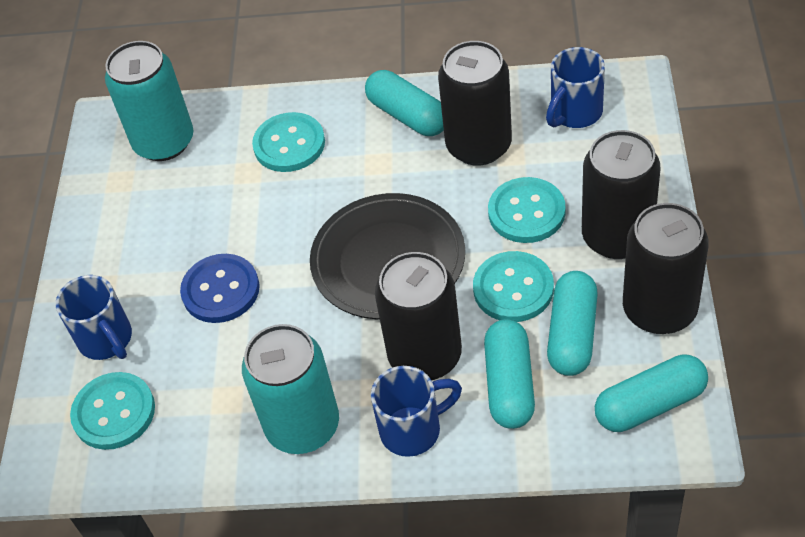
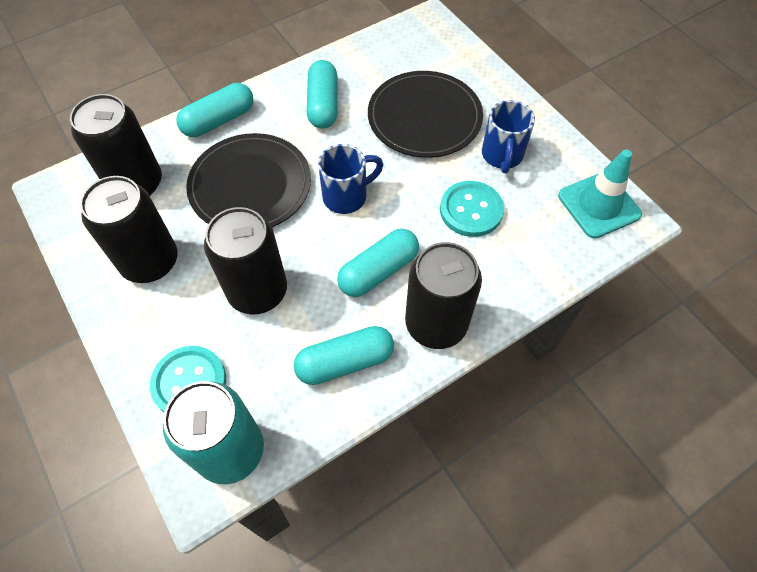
black plate: [310,193,465,319] = 1 -> [186,133,311,227] [368,71,483,158] = 2
blue button: [180,254,260,323] = 1 -> none = 0
blue mug: [55,275,132,360] [371,366,462,457] [546,47,605,128] = 3 -> [318,144,383,214] [482,100,535,173] = 2
turquoise button: [70,372,155,450] [252,112,325,172] [473,251,554,322] [488,177,566,243] = 4 -> [150,346,226,412] [440,181,504,237] = 2
turquoise can: [105,41,193,161] [242,324,339,454] = 2 -> [163,381,264,484] = 1
turquoise traffic cone: none = 0 -> [558,149,642,239] = 1

